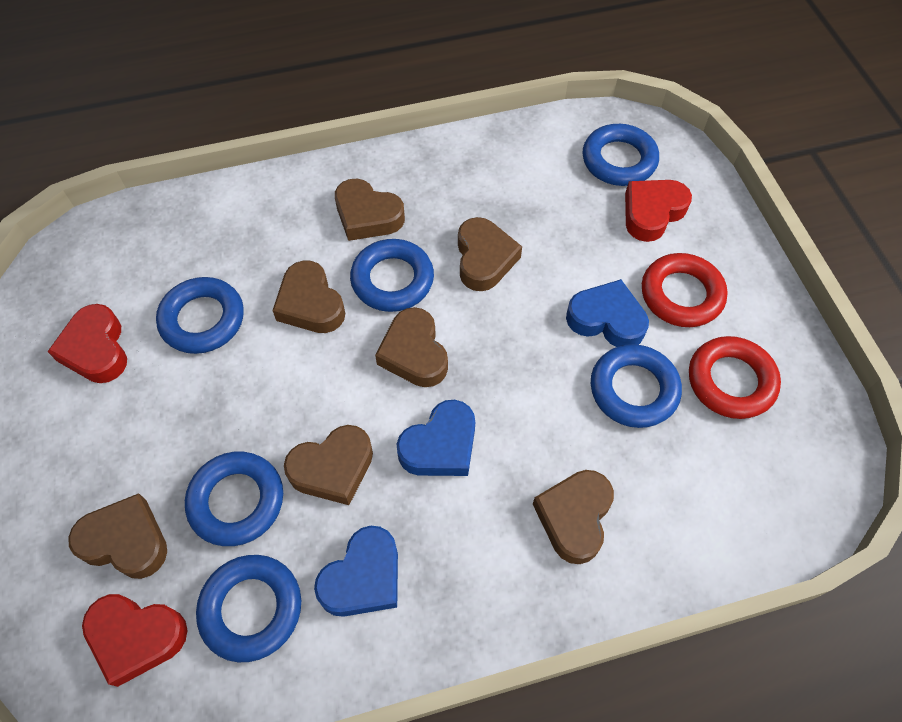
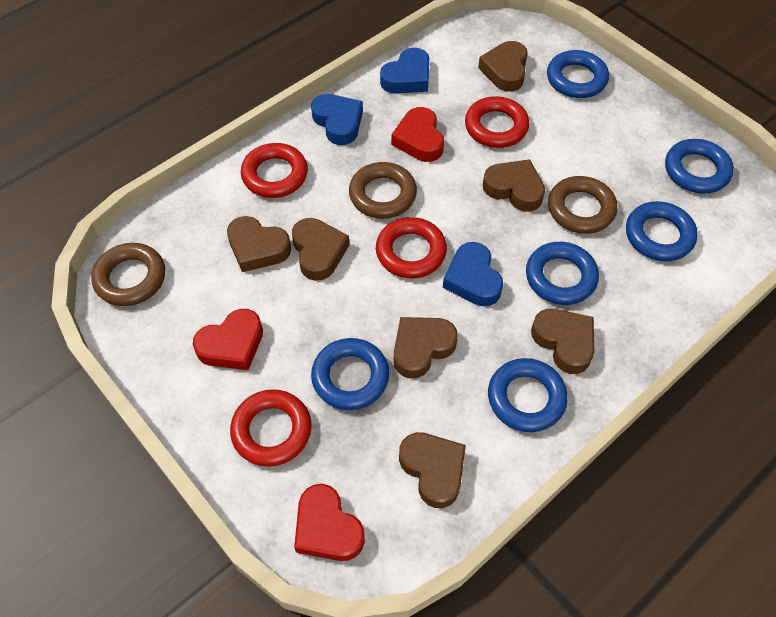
brown ring: none = 0 -> [91,243,165,306] [349,162,417,219] [548,176,617,234] = 3
red ring: [642,253,728,327] [689,336,781,419] = 2 -> [230,389,312,467] [241,143,308,198] [376,217,447,279] [465,96,529,148] = 4

